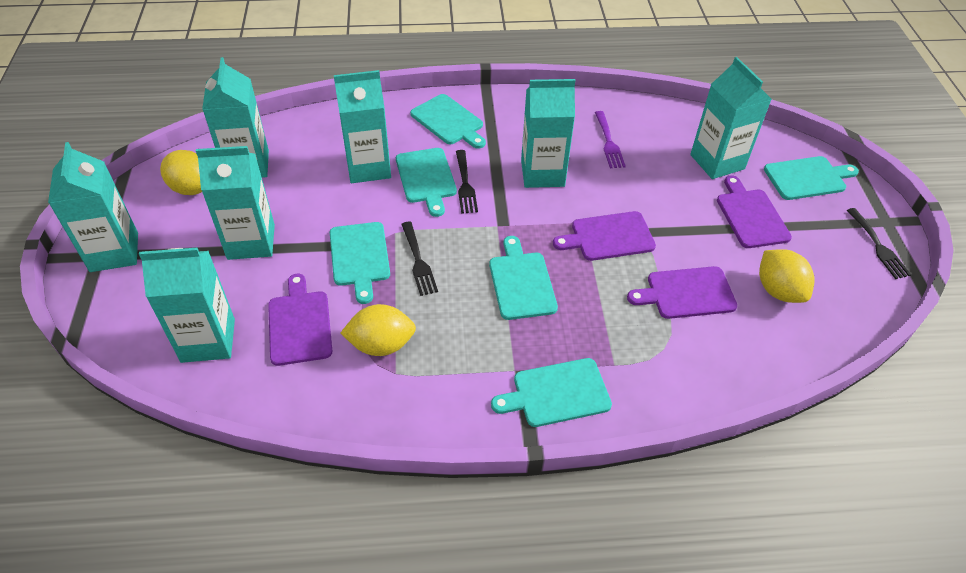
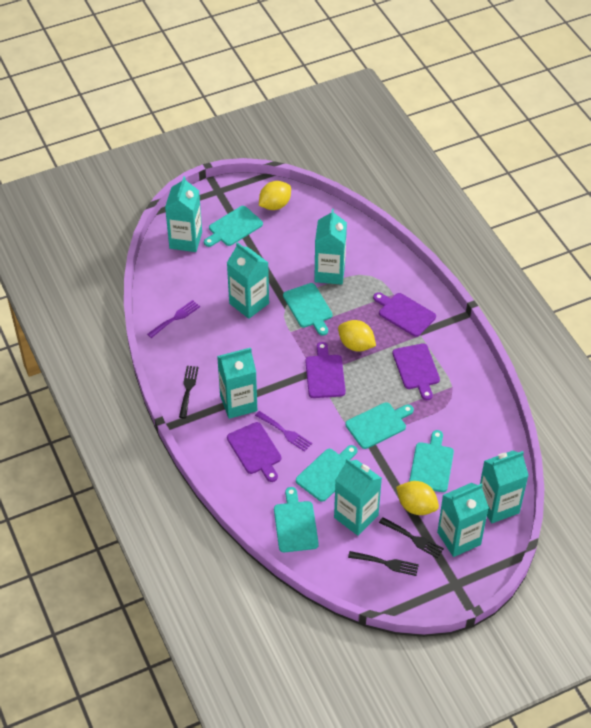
purple fork: [595,111,626,168] = 1 -> [147,300,200,338] [255,411,312,452] = 2

